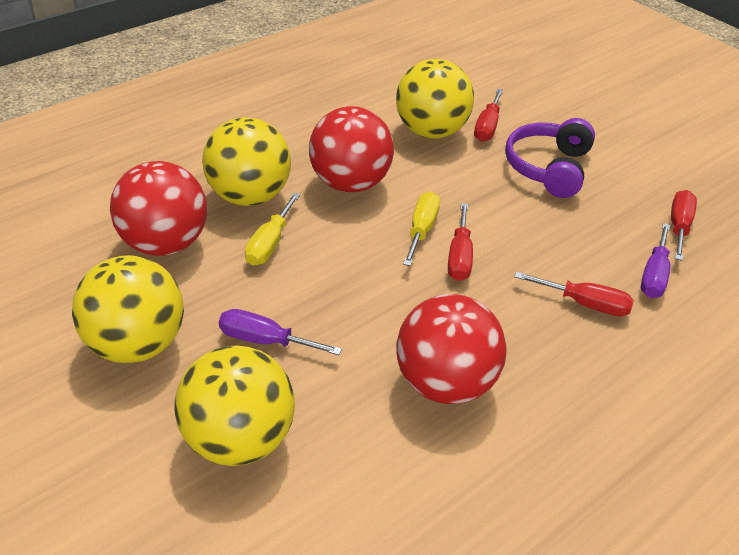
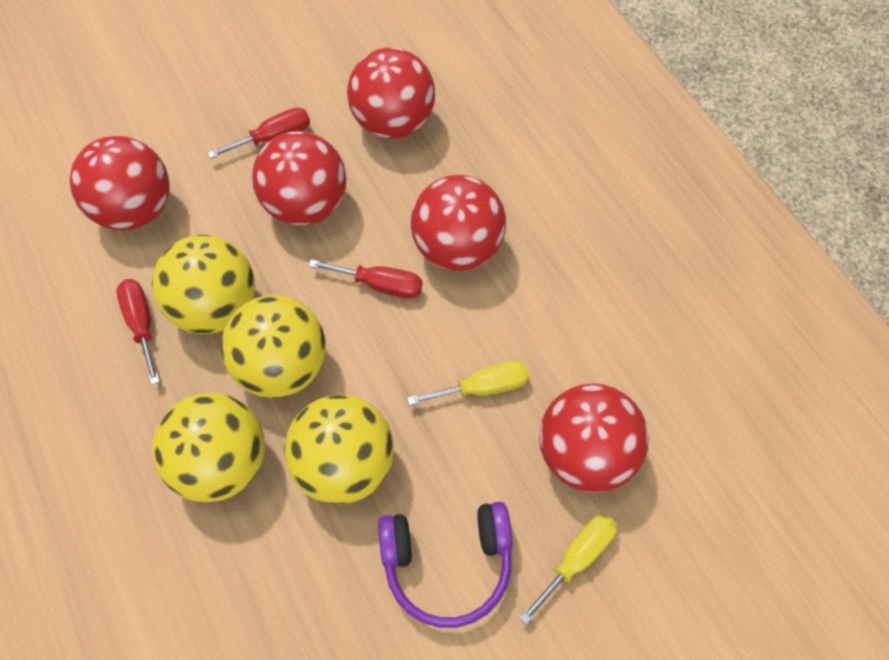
purple screwdriver: [219,309,342,355] [641,223,670,298] = 2 -> none = 0
red ball: [110,161,207,256] [309,106,394,192] [396,294,507,404] = 3 -> [70,136,169,231] [252,131,346,226] [347,47,435,139] [411,175,506,271] [539,383,649,493] = 5
red screwdriver: [448,203,473,281] [474,89,503,142] [514,272,634,316] [671,190,697,261] = 4 -> [116,279,160,385] [207,108,310,159] [308,259,422,299] = 3

